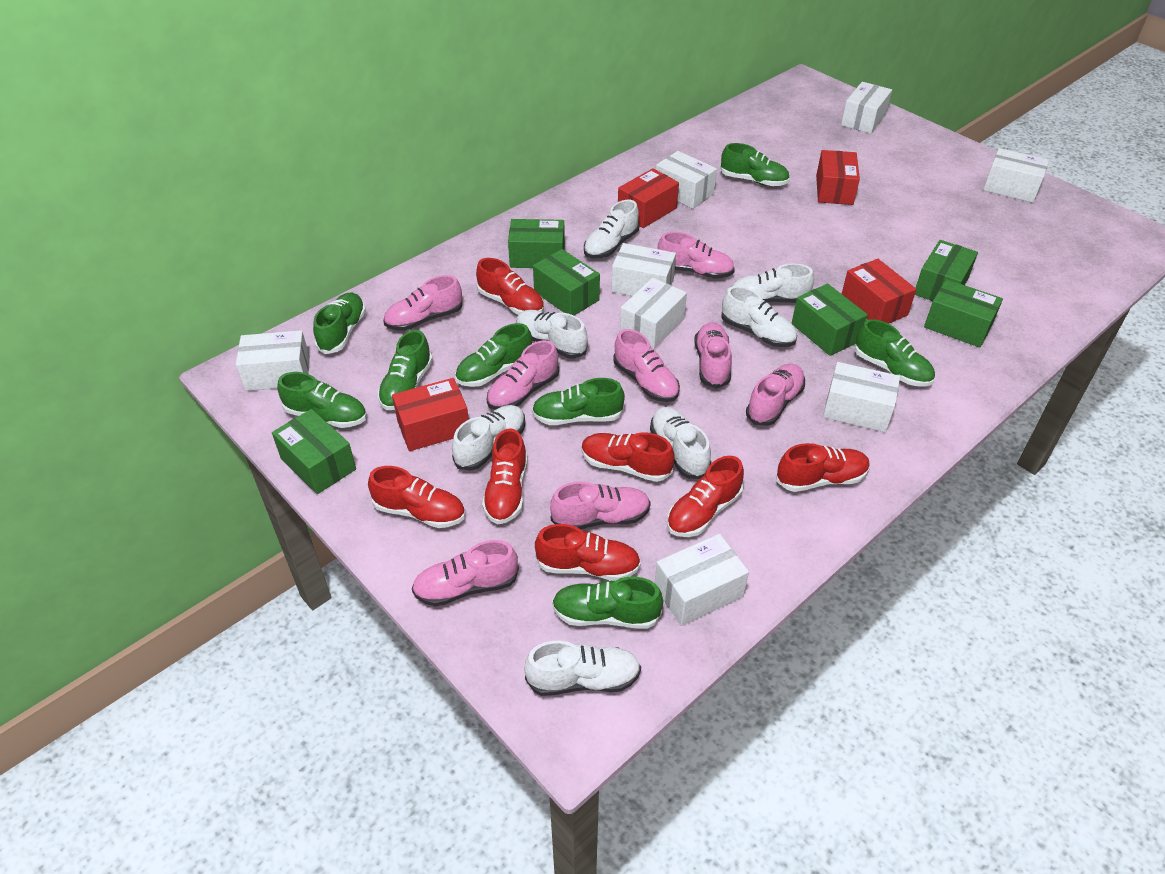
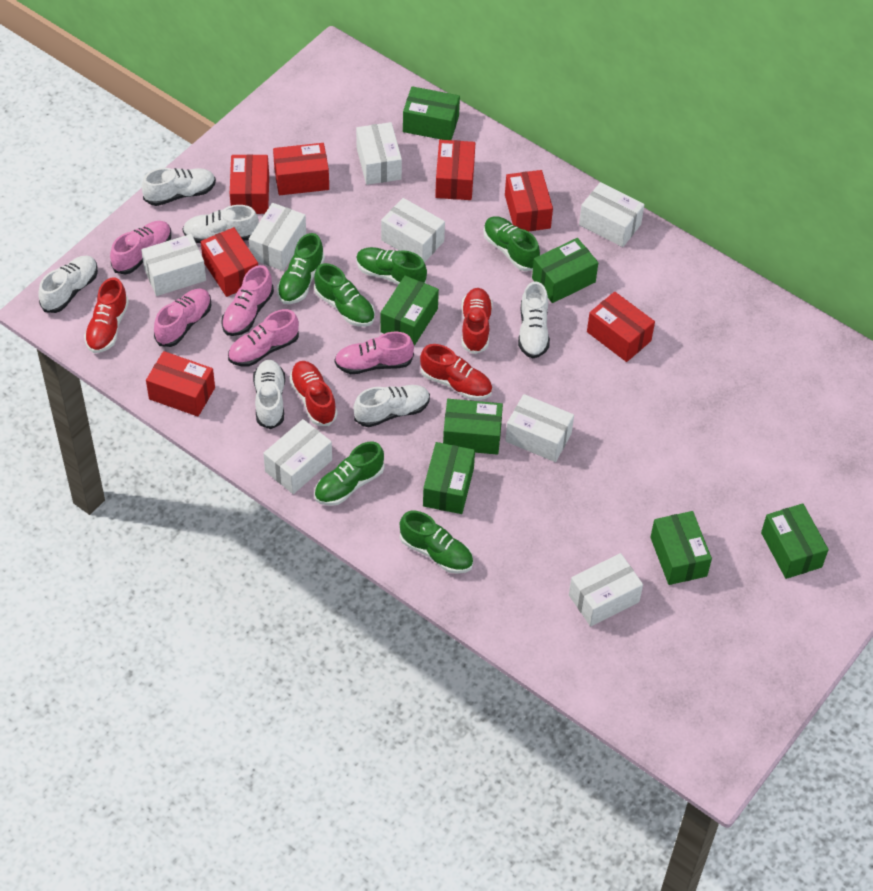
green box: [272,409,356,494] [508,219,565,268] [533,249,600,315] [791,284,868,356] [915,240,978,301] [924,279,1003,348] = 6 -> [380,275,439,346] [403,86,460,140] [423,442,475,514] [443,399,503,455] [532,238,598,303] [650,511,712,585] [761,503,829,579] = 7
green shoe: [277,372,367,428] [313,293,366,354] [378,330,433,410] [455,323,532,387] [532,378,625,425] [552,577,663,629] [720,143,790,186] [855,319,935,387] = 8 -> [277,233,325,304] [314,263,375,327] [314,441,384,506] [356,247,427,285] [400,511,473,574] [483,216,540,271] = 6
pink shoe: [383,275,462,331] [412,540,519,607] [486,340,559,410] [550,481,651,529] [613,329,680,402] [657,232,735,279] [695,322,732,389] [746,364,805,426] = 8 -> [110,221,171,274] [154,288,211,347] [221,265,274,336] [228,309,299,366] [334,332,414,374] = 5
red box: [392,378,469,451] [618,168,679,228] [816,150,860,205] [842,259,916,324] = 4 -> [146,351,215,417] [201,227,258,297] [230,154,269,214] [273,143,329,195] [435,140,475,200] [505,170,553,231] [587,292,655,362] = 7
red shoe: [368,466,465,528] [476,258,544,315] [482,428,527,524] [535,524,641,581] [582,433,674,482] [667,456,744,537] [776,443,870,492] = 7 -> [84,278,129,353] [289,361,337,426] [420,344,492,400] [462,288,493,354] = 4
white shoe: [452,405,525,471] [516,310,588,358] [524,641,641,696] [584,200,639,258] [650,407,711,479] [721,286,797,347] [732,263,814,303] = 7 -> [38,256,98,313] [142,168,216,206] [183,205,259,243] [253,360,285,429] [353,385,430,427] [518,281,550,359] = 6

